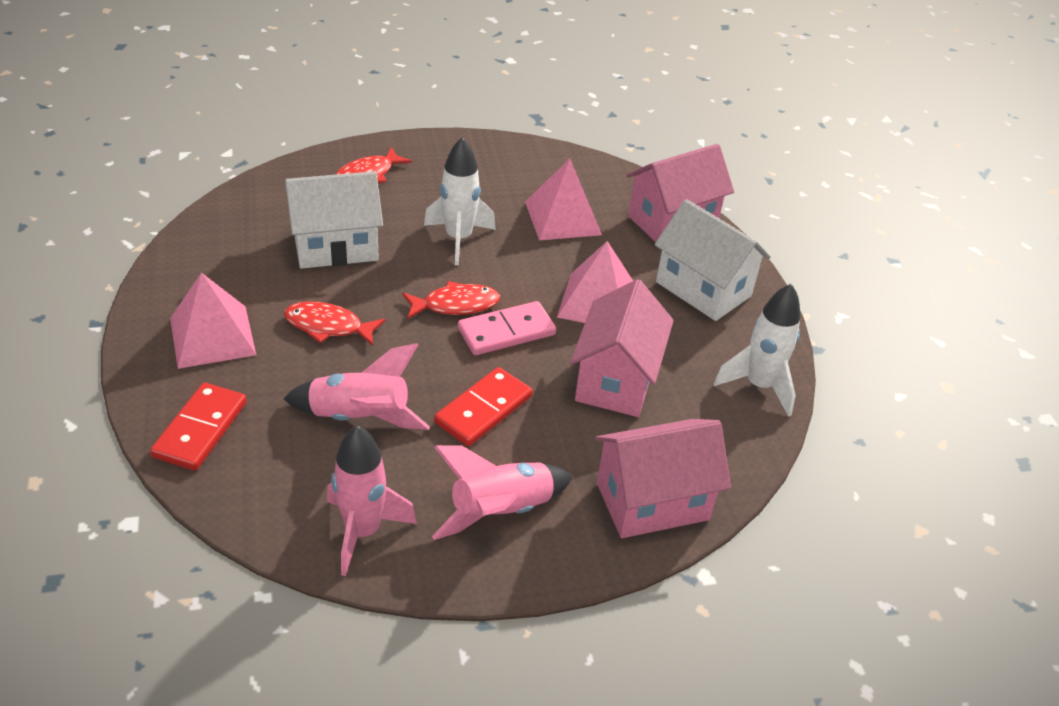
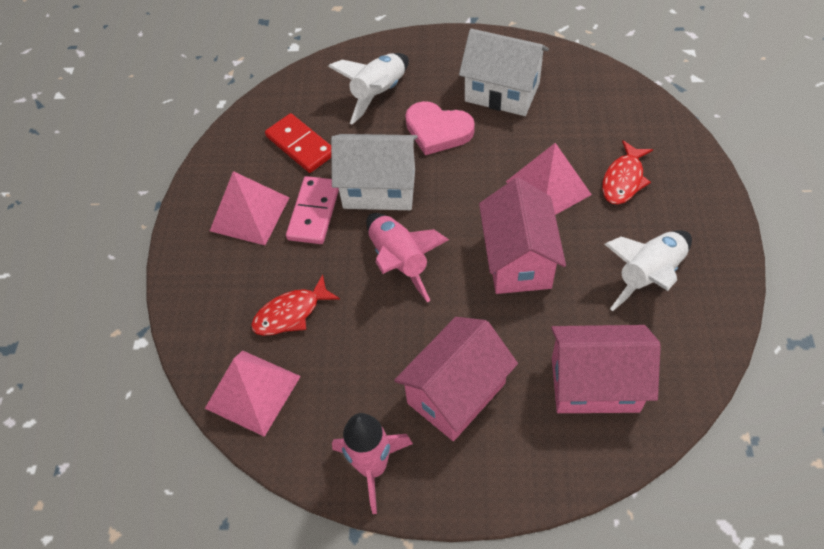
pink heart: none = 0 -> [405,101,475,155] = 1
pink rocket: [283,343,430,430] [327,426,417,576] [432,445,573,540] = 3 -> [332,413,413,514] [366,213,449,302] = 2
red domino: [150,383,247,471] [434,367,533,446] = 2 -> [265,113,331,173] = 1
red fish: [284,302,386,346] [335,147,412,183] [402,281,500,319] = 3 -> [251,274,340,336] [602,140,653,204] = 2

